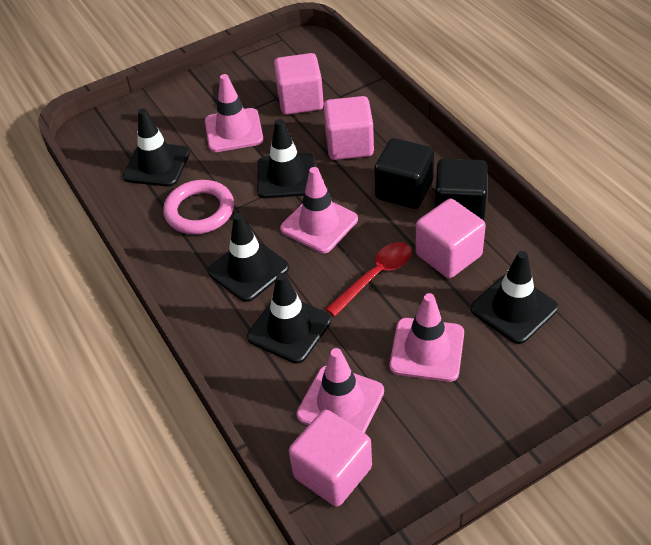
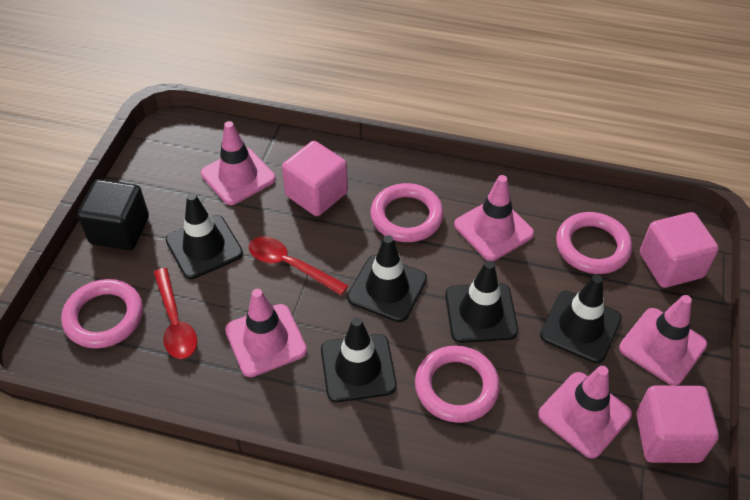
black cube: [374,138,434,209] [435,159,487,221] = 2 -> [77,179,149,250] = 1
pink cube: [274,53,324,115] [289,410,372,507] [323,96,374,160] [415,198,486,278] = 4 -> [282,141,348,216] [636,386,719,463] [640,212,719,288] = 3
pink ring: [163,180,234,234] = 1 -> [61,279,143,349] [371,183,444,242] [415,346,500,423] [556,212,632,274] = 4
pink traffic cone: [205,74,263,152] [280,167,358,253] [297,348,384,433] [389,293,464,382] = 4 -> [201,121,276,205] [225,289,307,377] [454,175,534,261] [538,366,632,458] [619,295,707,385] = 5
red spoon: [325,242,412,317] = 1 -> [154,268,197,359] [249,236,348,295] = 2

